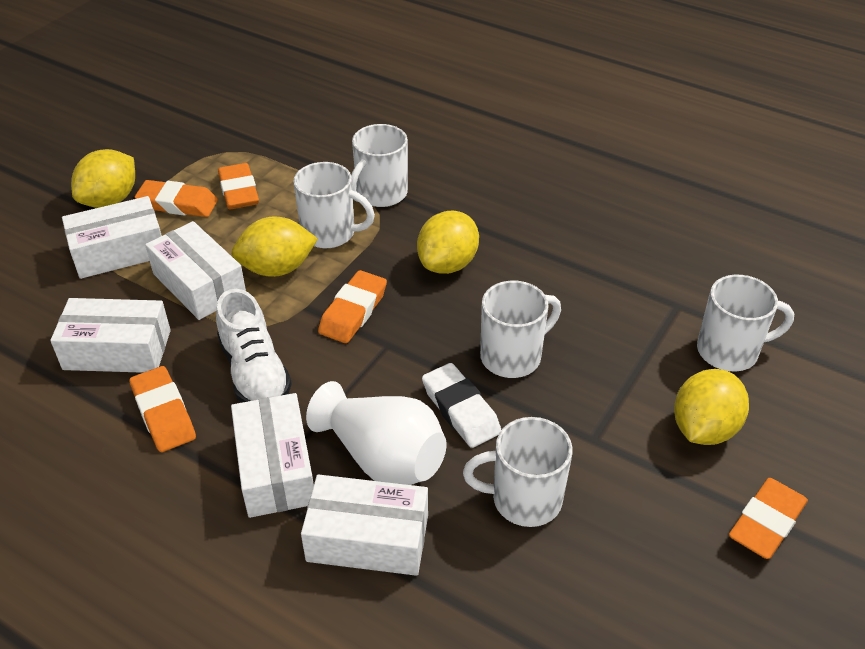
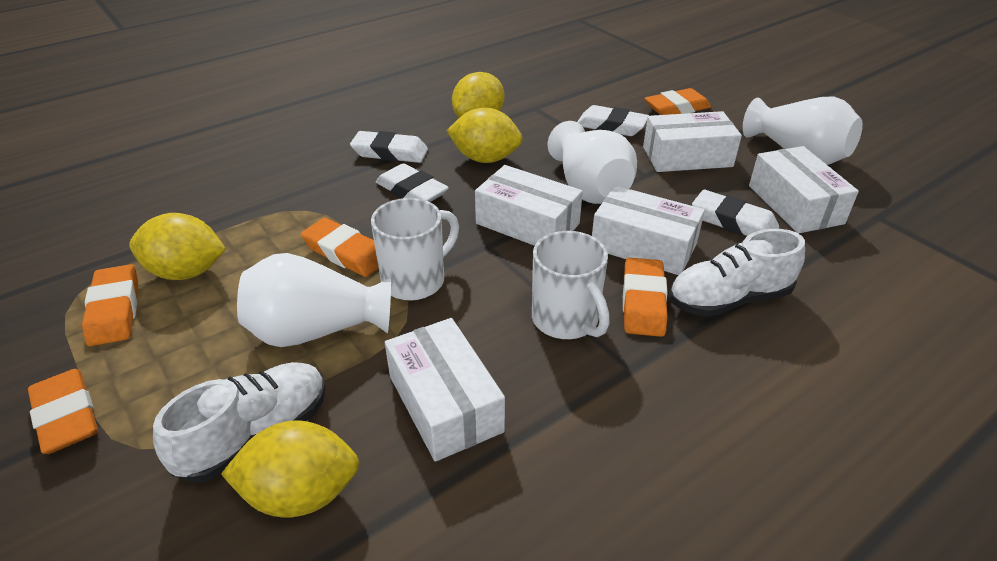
white eraser: [422,363,501,448] = 1 -> [350,131,428,163] [376,163,449,202] [577,105,649,136] [692,190,779,236] = 4
white mug: [293,162,375,248] [351,124,408,207] [463,417,573,527] [480,281,561,378] [697,275,794,371] = 5 -> [371,198,459,301] [532,231,609,339] = 2
white shoe: [216,289,292,403] = 1 -> [153,362,326,483] [669,229,805,317] = 2
white vase: [306,381,447,485] = 1 -> [237,253,391,347] [548,121,637,204] [743,96,863,165] = 3

